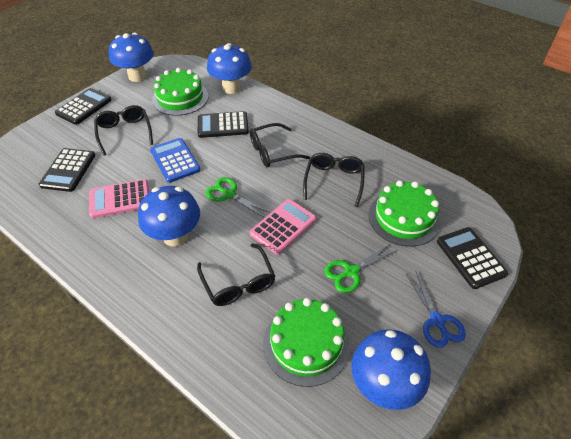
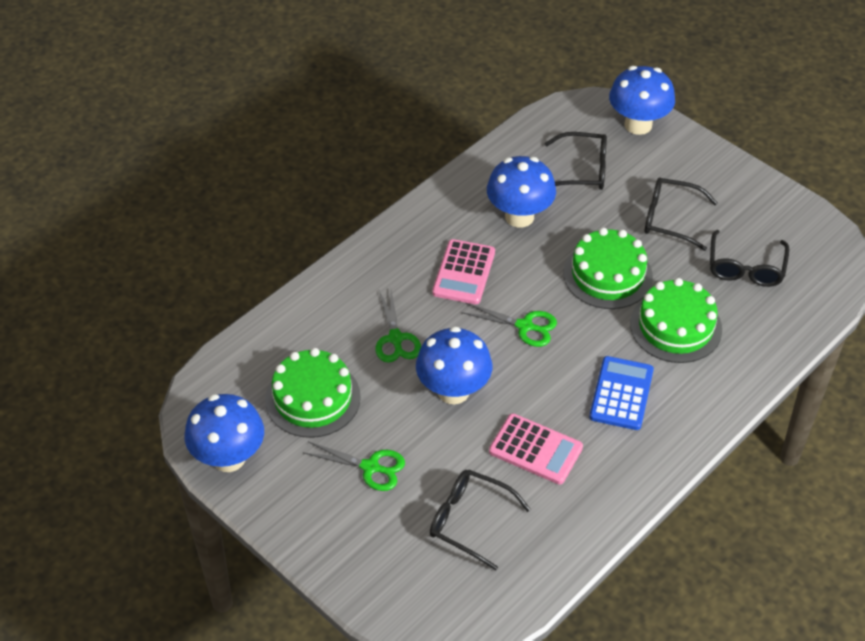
black calculator: [39,148,95,192] [55,88,111,125] [198,111,249,138] [437,227,508,289] = 4 -> none = 0
blue scissors: [406,270,466,348] = 1 -> none = 0
green scissors: [206,177,271,218] [324,245,398,293] = 2 -> [304,442,405,491] [376,290,421,363] [461,303,557,347] = 3

